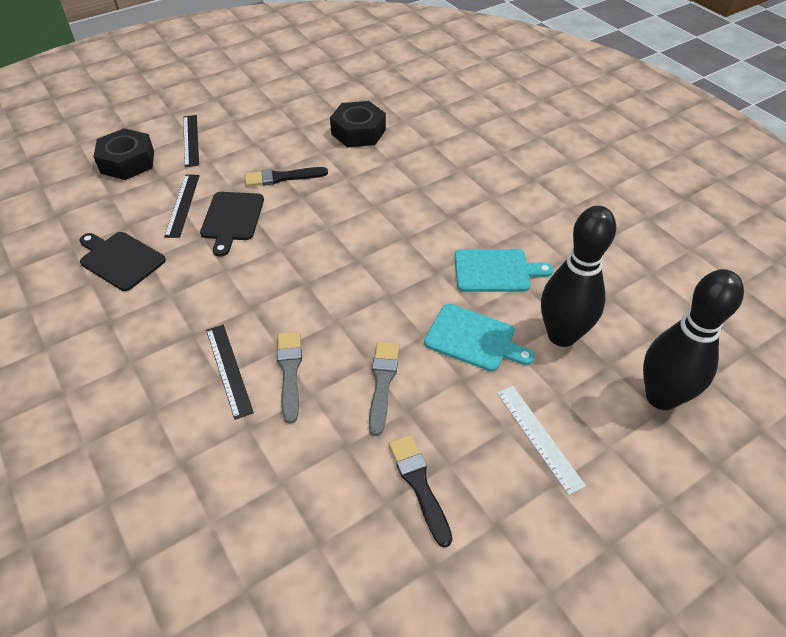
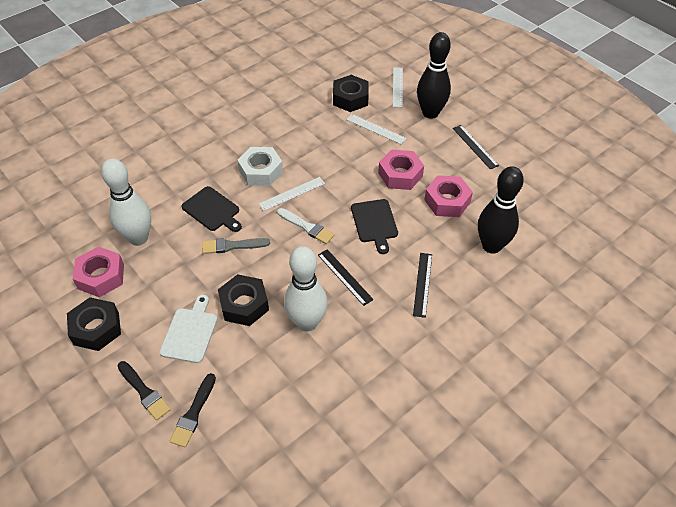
black nut: [93,128,154,180] [330,101,386,147] = 2 -> [67,297,121,351] [218,274,269,326] [333,75,369,112] = 3
grey brush: [277,332,302,424] [369,342,399,436] = 2 -> [202,238,270,254] = 1
pink nut: none = 0 -> [73,247,124,297] [378,150,424,190] [424,175,473,217] = 3
turquoise cutting board: [424,304,535,371] [455,249,554,292] = 2 -> none = 0
white bowling pin: none = 0 -> [101,158,151,246] [284,246,328,332] = 2
white brush: none = 0 -> [277,208,334,244] = 1
white cutting board: none = 0 -> [160,295,218,363] = 1
white nut: none = 0 -> [237,147,283,186] = 1
white ruler: [497,386,586,495] = 1 -> [259,177,325,211] [346,114,407,144] [393,67,403,107] = 3

